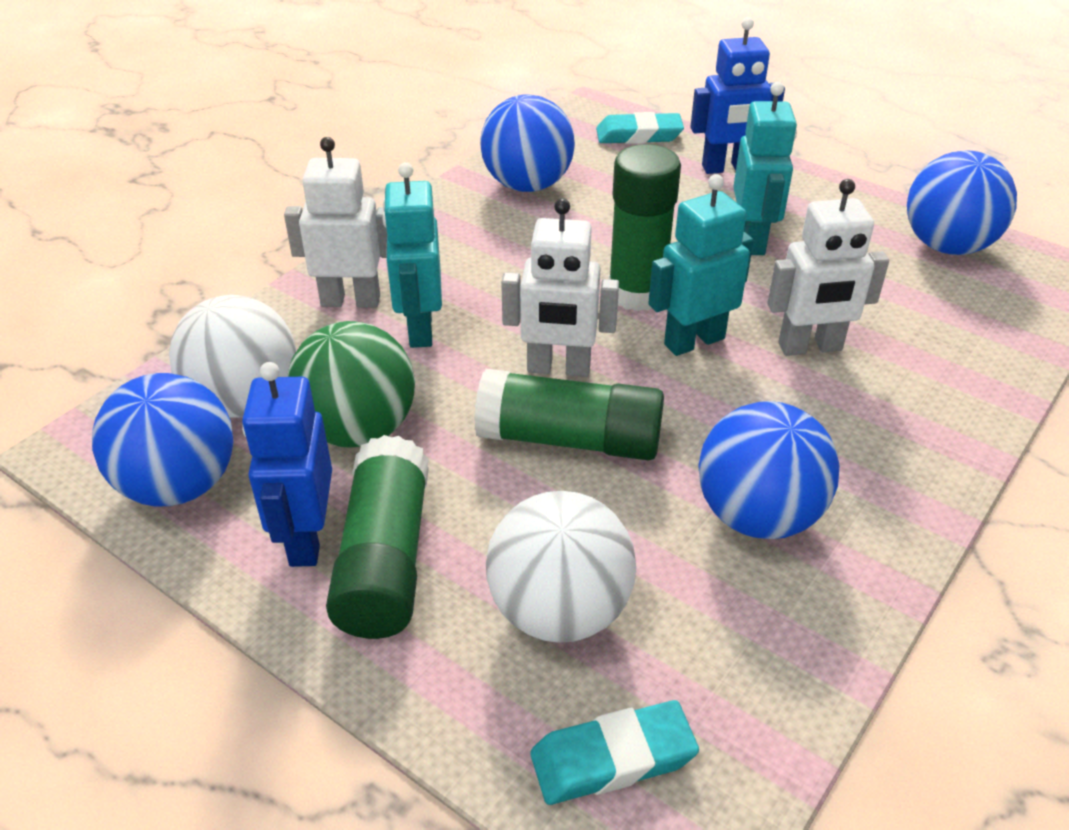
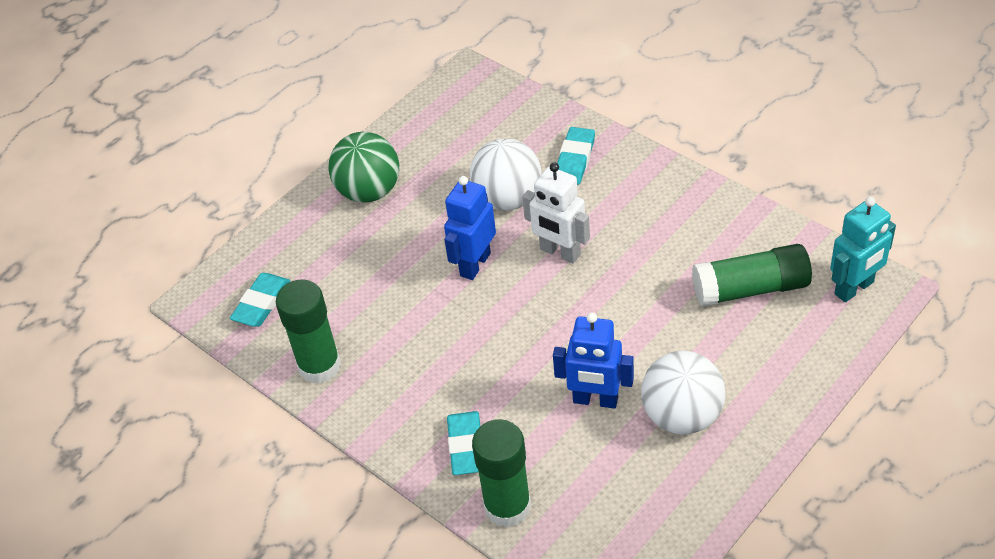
blue ball: [92,373,234,506] [480,94,575,192] [698,401,839,539] [907,150,1017,255] = 4 -> none = 0
turquoise eraser: [530,700,699,805] [596,112,684,144] = 2 -> [230,273,290,327] [447,411,480,475] [557,127,595,185] = 3
turquoise robot: [382,162,442,348] [648,174,754,356] [733,82,797,255] = 3 -> [830,197,896,302] = 1
white robot: [284,137,387,308] [501,198,619,377] [767,179,889,356] = 3 -> [522,162,590,264] = 1

